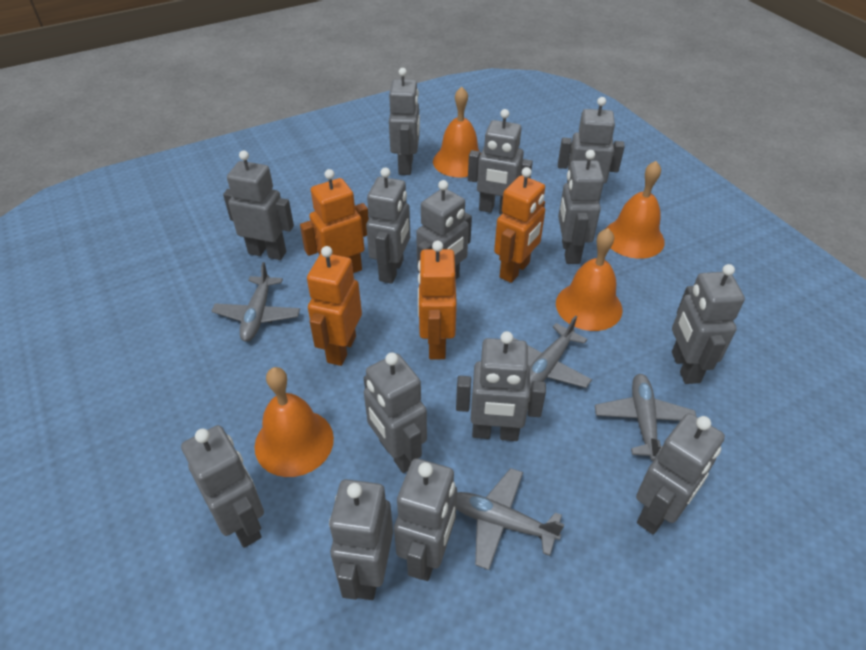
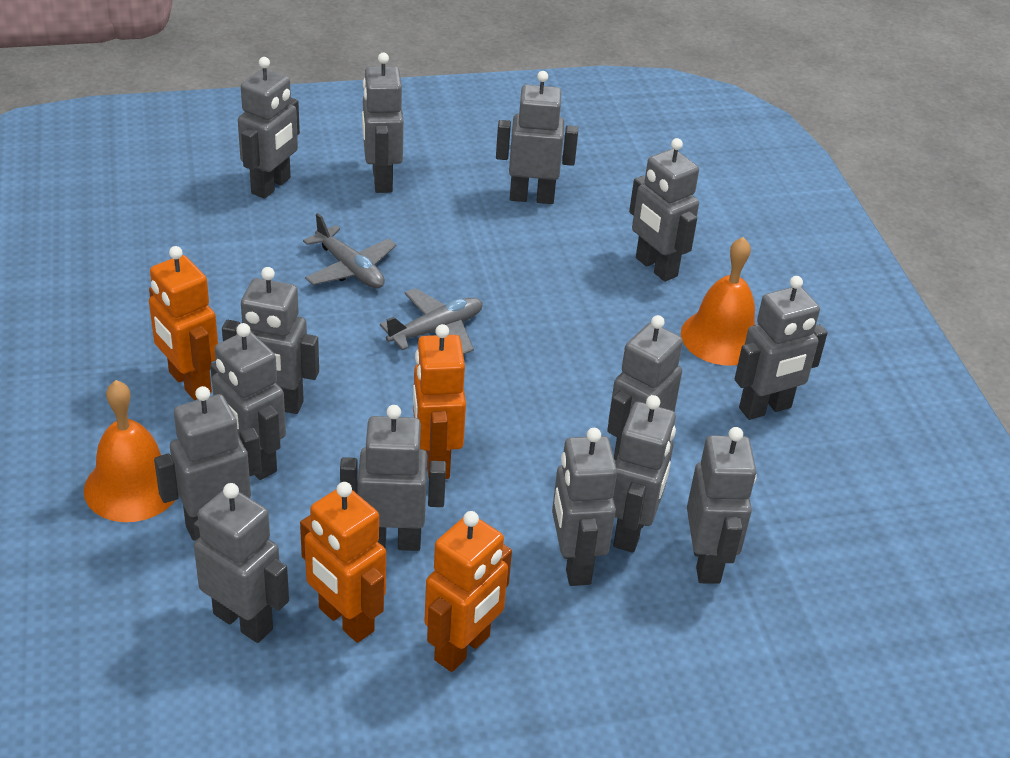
grey plane: [212,262,300,342] [456,468,564,570] [513,316,592,391] [595,374,696,461] = 4 -> [303,213,396,288] [380,288,483,355] = 2
orange bell: [255,367,334,477] [433,87,481,178] [556,228,622,331] [606,161,665,259] = 4 -> [84,380,175,522] [681,237,755,366] = 2

